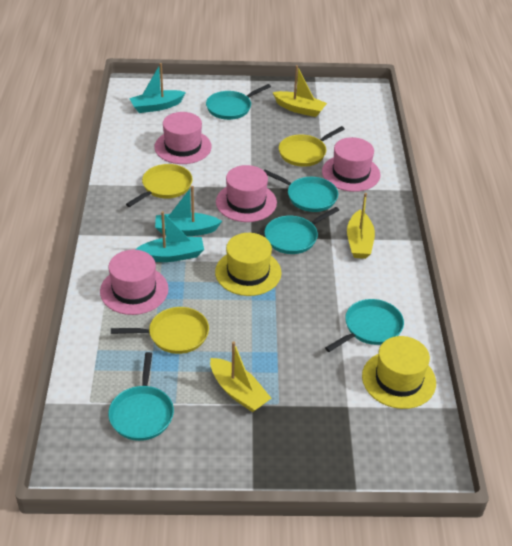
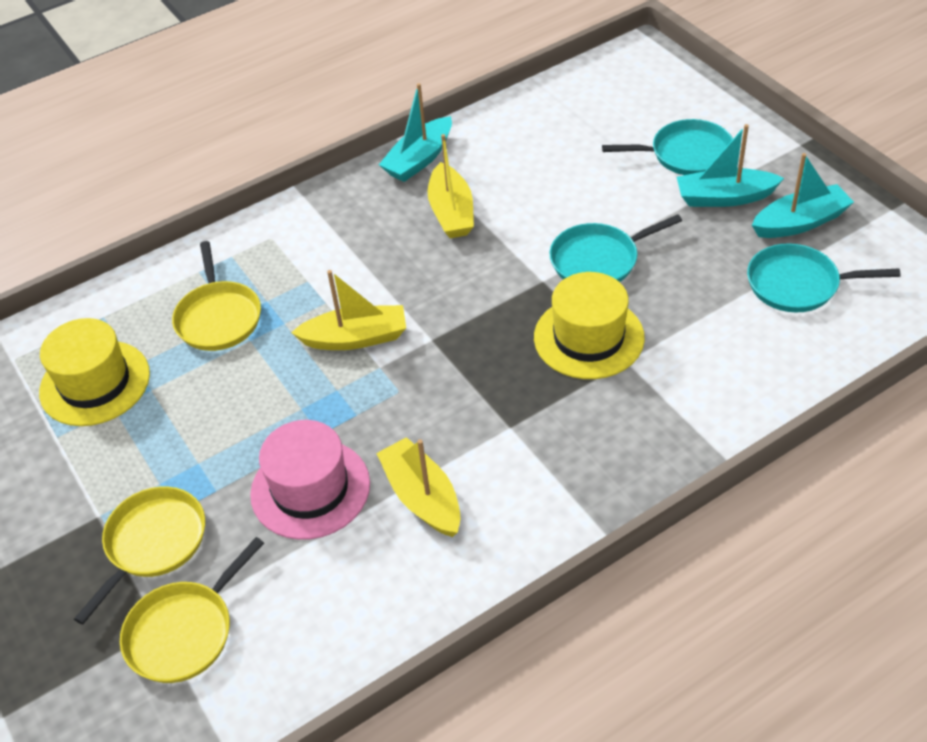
pink hat: [100,250,168,315] [154,112,212,164] [216,165,277,222] [322,137,380,192] = 4 -> [250,420,370,540] = 1
turquoise pan: [108,352,174,441] [206,84,271,120] [263,169,338,212] [264,207,339,254] [325,299,404,352] = 5 -> [550,214,682,282] [602,119,733,175] [747,244,901,312] = 3

